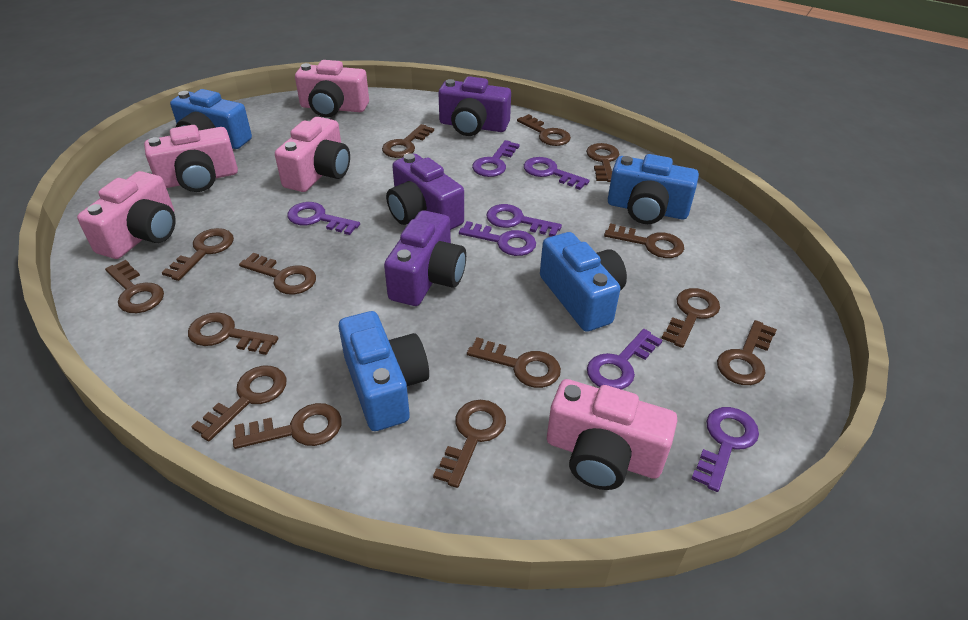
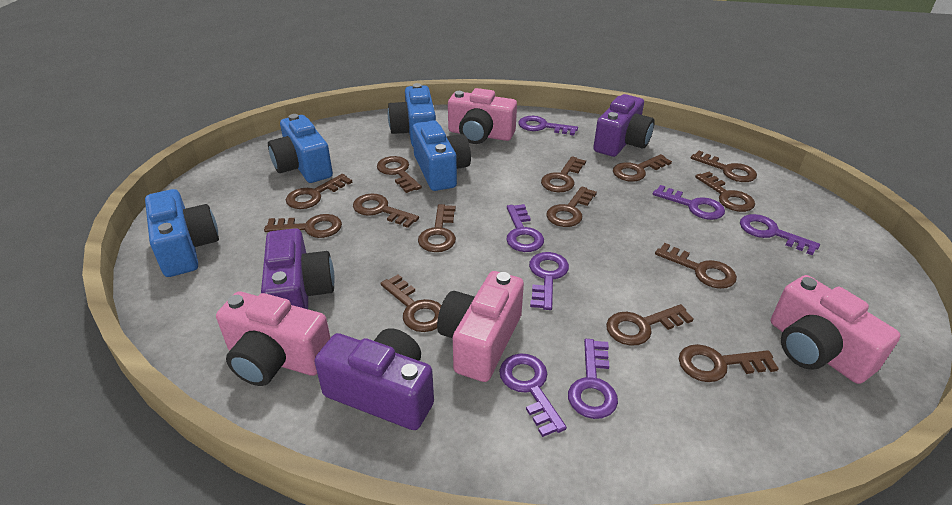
pink camera: [77,171,176,259] [144,125,238,192] [275,117,350,192] [295,60,369,118] [547,379,678,490] = 5 -> [216,292,330,386] [437,271,524,382] [448,88,517,144] [771,275,901,384] = 4

